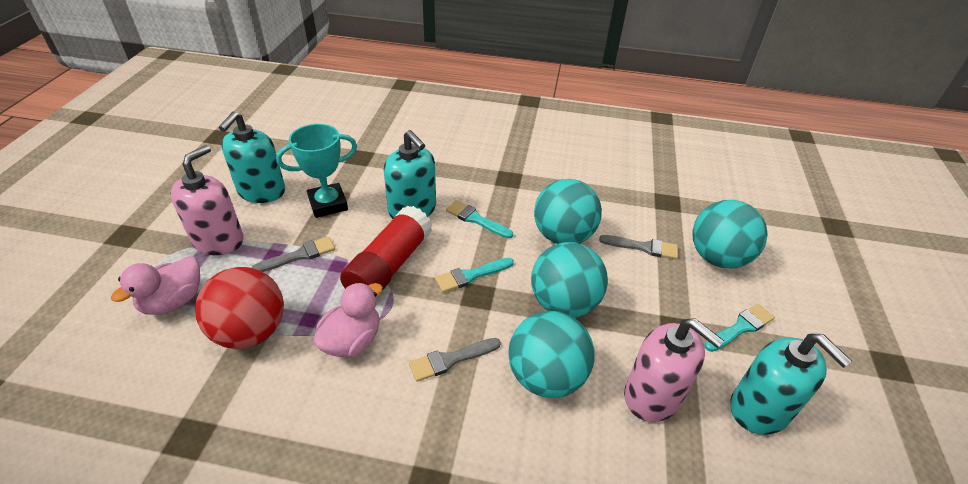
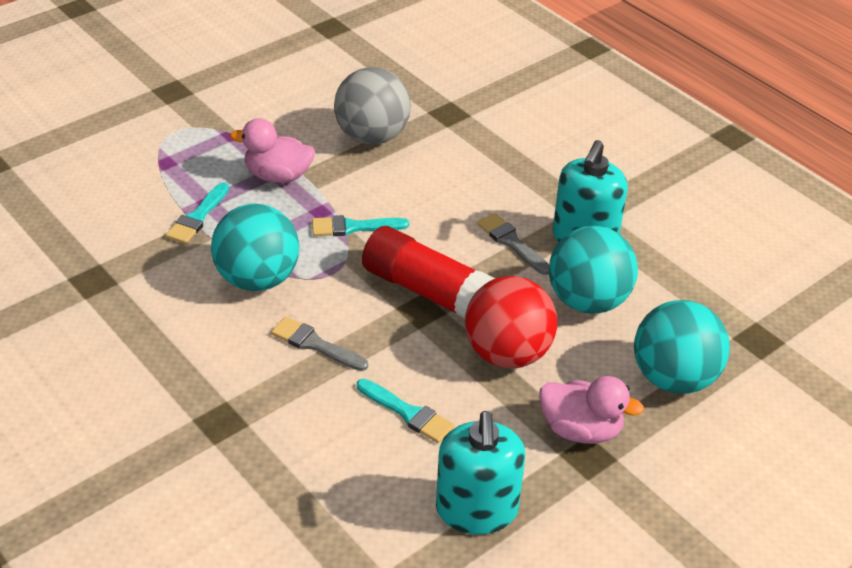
grey ball: none = 0 -> [334,67,411,145] = 1
grey brush: [251,236,335,272] [409,338,501,382] [599,235,678,259] = 3 -> [271,317,368,371] [478,213,549,275] = 2
pink soap dispenser: [170,145,244,256] [624,318,724,422] = 2 -> none = 0
turquoise ball: [508,311,595,398] [531,242,608,318] [534,179,602,244] [692,200,768,268] = 4 -> [211,204,299,291] [549,225,638,314] [634,300,730,394] = 3
turquoise soap dispenser: [219,111,285,203] [384,130,436,219] [730,334,852,435] = 3 -> [436,411,525,534] [553,140,628,242] = 2
turquoise trophy: [276,124,357,218] = 1 -> none = 0

